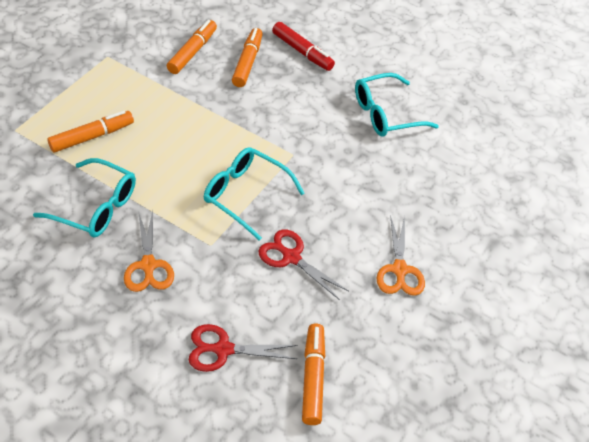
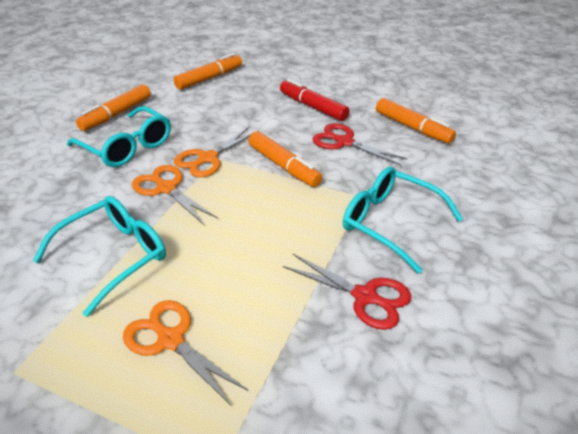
orange scissors: [124,211,174,292] [376,215,425,296] = 2 -> [123,300,248,405] [132,165,218,225] [174,127,259,177] = 3

